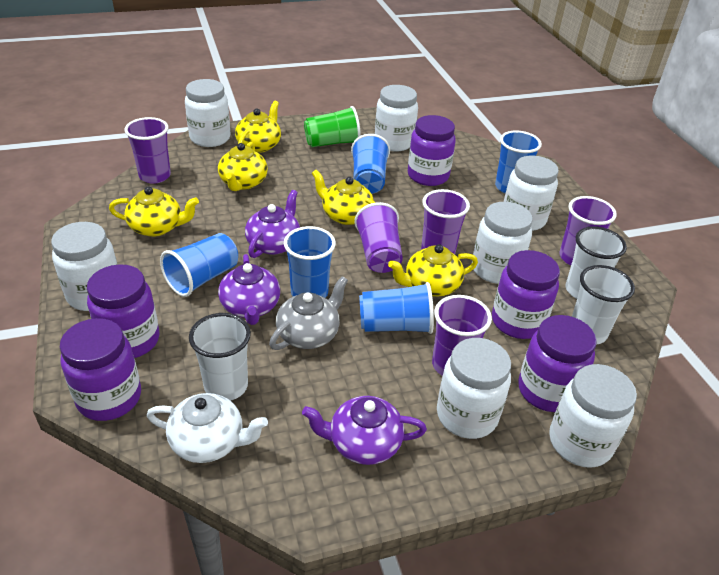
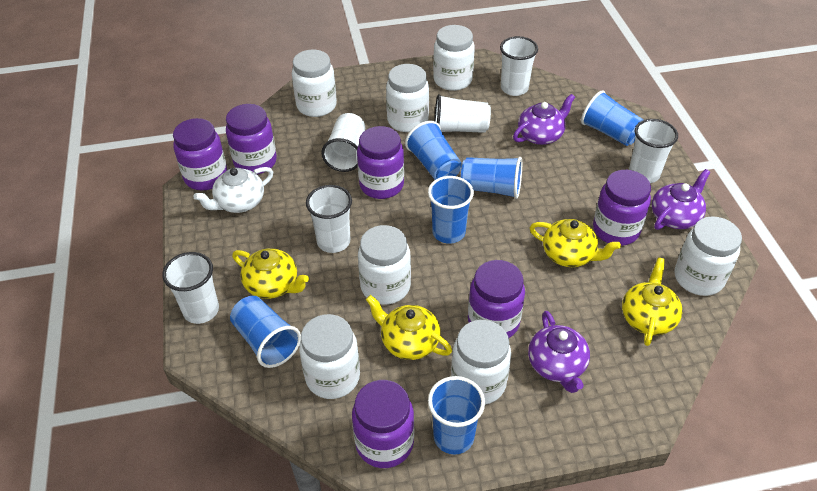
blue cup: [160,233,238,297] [284,226,336,298] [351,134,390,194] [359,282,434,334] [495,130,542,193] = 5 -> [230,296,301,368] [405,121,462,180] [428,176,474,244] [428,376,485,455] [461,157,522,199] [581,90,644,146] = 6
green cup: [304,106,361,147] = 1 -> none = 0
grey teapot: [269,276,348,350] = 1 -> none = 0
purple cup: [124,117,171,184] [354,202,403,273] [421,189,470,254] [432,295,492,376] [559,196,617,266] = 5 -> none = 0
purple jar: [60,318,141,421] [87,264,159,358] [408,115,456,186] [492,250,560,339] [518,315,597,412] = 5 -> [173,118,227,190] [226,104,277,174] [352,380,414,468] [357,126,404,199] [468,260,525,338] [593,170,651,246] = 6
white cup: [189,313,251,401] [566,226,627,299] [572,265,635,344] = 3 -> [162,252,219,324] [306,185,352,253] [321,113,365,172] [434,94,491,133] [500,36,538,96] [629,119,678,183] = 6
yellow teapot: [109,186,199,237] [218,142,268,191] [235,101,281,153] [312,170,375,225] [388,244,478,297] = 5 -> [232,248,309,299] [366,295,452,360] [530,219,621,267] [622,258,682,346] = 4

